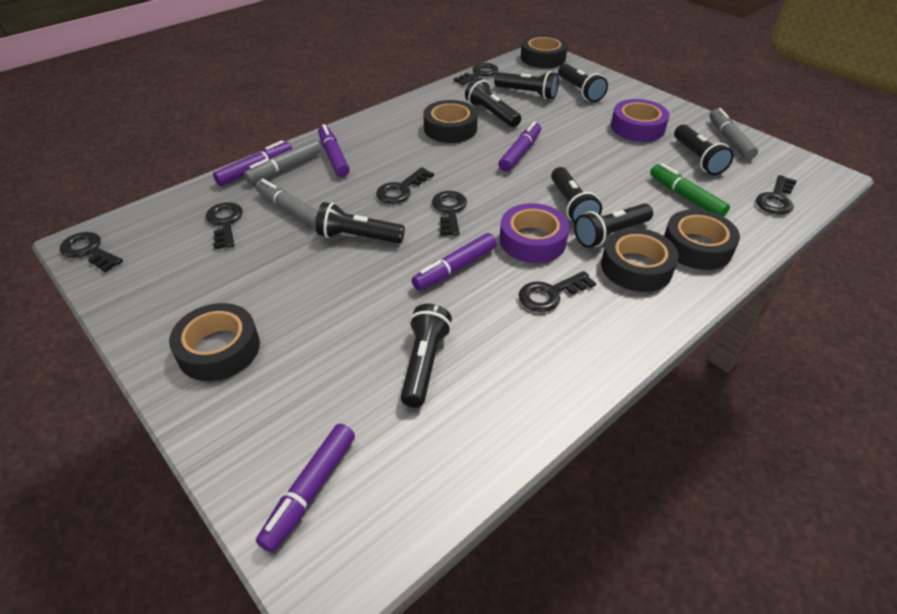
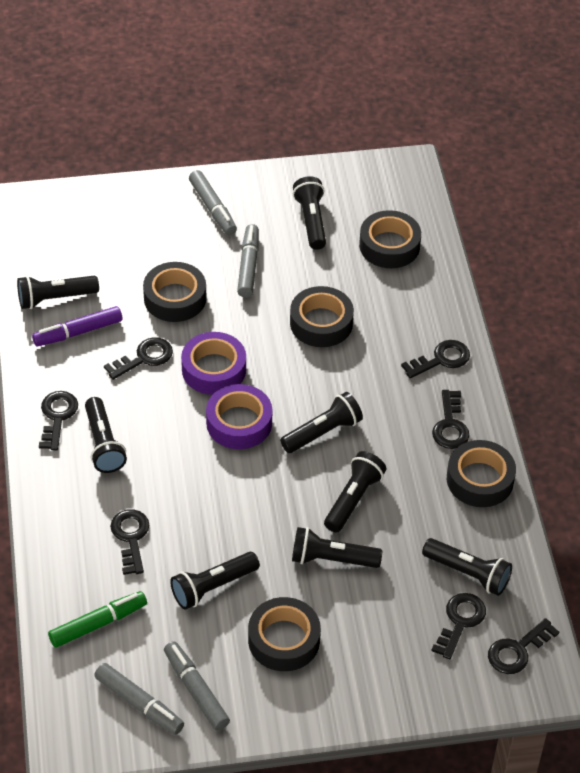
grey marker: [244,139,322,184] [255,179,318,228] [709,108,758,160] = 3 -> [94,663,184,735] [164,641,230,731] [189,170,237,235] [237,224,259,298] = 4
purple marker: [213,140,293,186] [256,424,355,552] [318,124,350,177] [411,233,497,291] [498,121,541,172] = 5 -> [32,306,122,346] = 1

